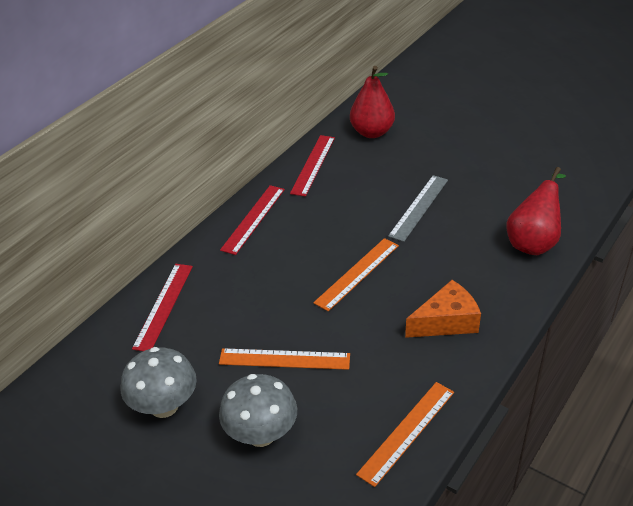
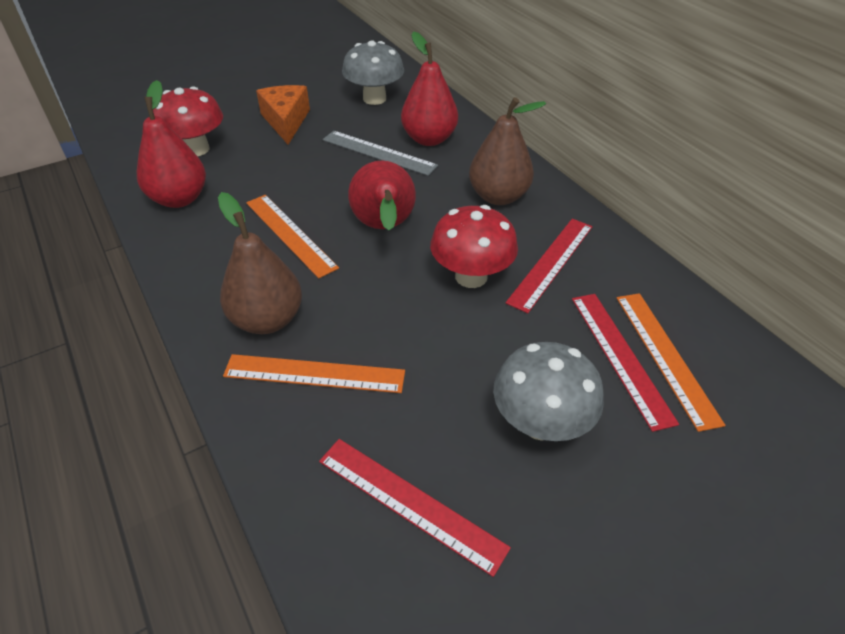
brown pear: none = 0 -> [218,192,302,334] [469,97,546,205] = 2
red mushroom: none = 0 -> [153,86,223,156] [430,205,518,288] = 2
red pear: [350,66,395,138] [506,167,566,255] = 2 -> [137,80,206,208] [348,160,416,230] [401,31,458,146] = 3

